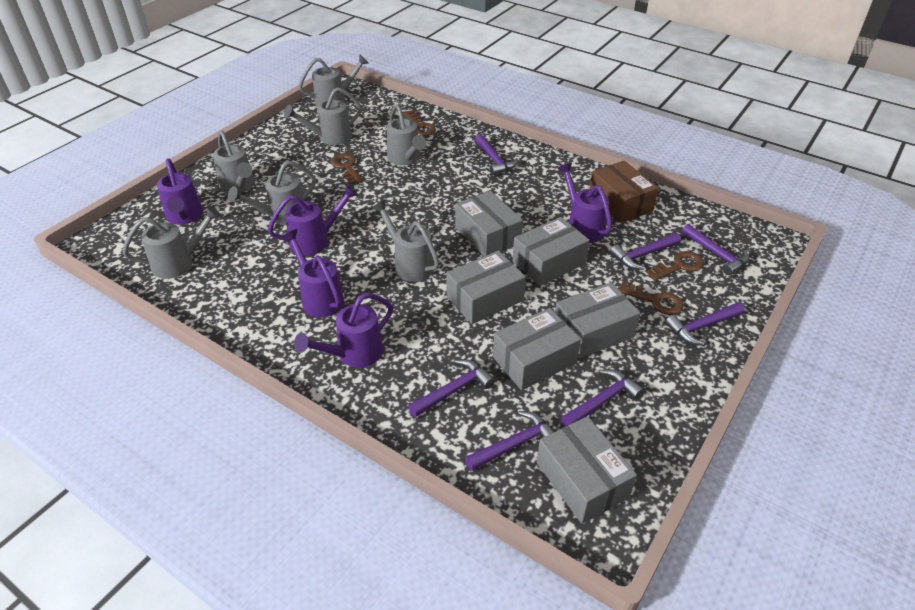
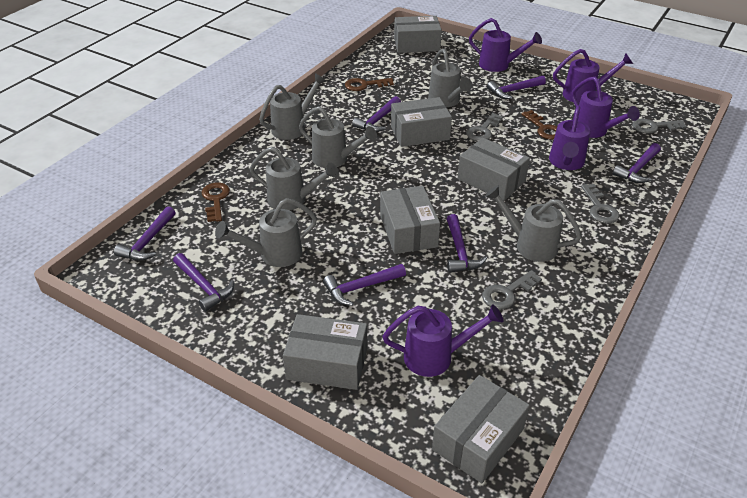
brown box: [589,161,659,223] = 1 -> none = 0
brown key: [331,153,362,184] [403,110,436,136] [618,281,684,315] [646,251,704,281] = 4 -> [202,182,230,222] [345,78,394,91] [522,110,557,140] = 3
grey key: none = 0 -> [466,113,503,141] [482,270,542,309] [581,184,619,224] [632,119,687,134] = 4
grey watering can: [123,205,221,279] [213,131,255,193] [228,161,316,225] [284,87,362,145] [299,55,369,107] [372,200,439,282] [387,104,426,166] = 7 -> [215,198,317,267] [250,147,339,211] [259,73,326,140] [299,106,377,168] [428,48,472,107] [485,185,582,262] = 6

